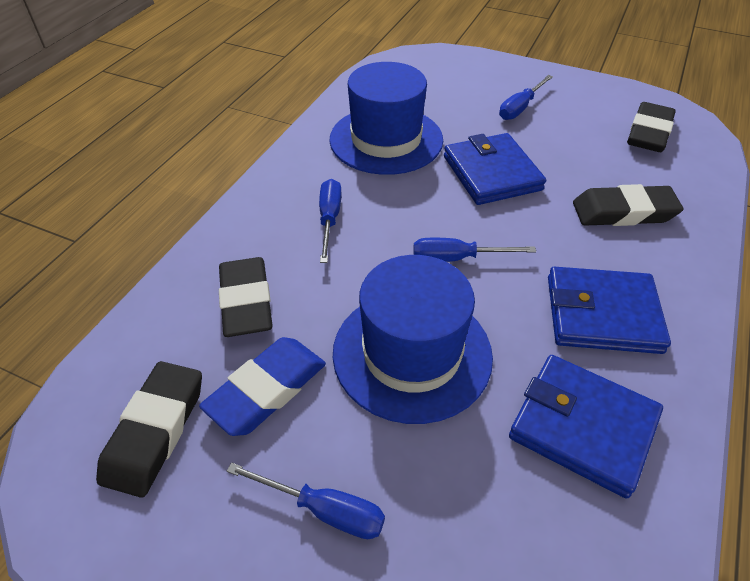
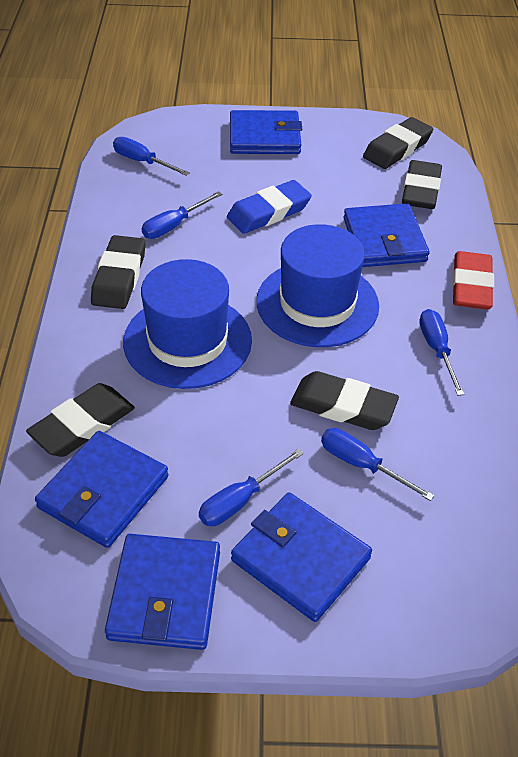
black eraser: [96,361,202,498] [219,257,273,337] [573,184,683,226] [627,102,676,152] = 4 -> [26,383,135,457] [91,235,145,309] [290,371,399,430] [363,117,433,169] [402,160,442,209] = 5
blue screwdriver: [227,462,385,539] [319,179,342,263] [413,238,536,262] [499,75,553,120] = 4 -> [113,137,190,176] [142,191,222,239] [199,449,304,526] [321,428,435,501] [419,309,464,396] = 5
blue wallet: [444,133,546,205] [509,355,663,499] [548,267,671,354] = 3 -> [35,431,169,548] [105,534,220,650] [230,110,302,154] [231,492,372,622] [343,203,430,267] = 5
red eraser: none = 0 -> [452,251,494,310] = 1

